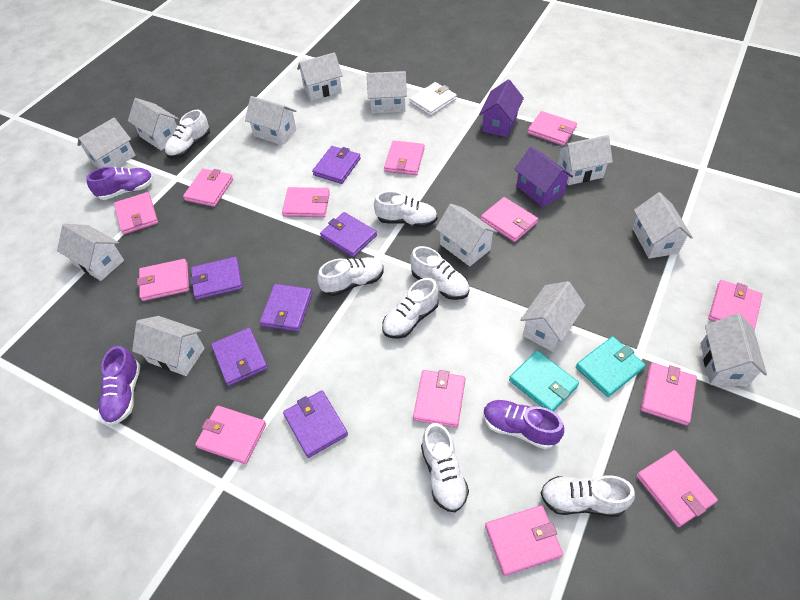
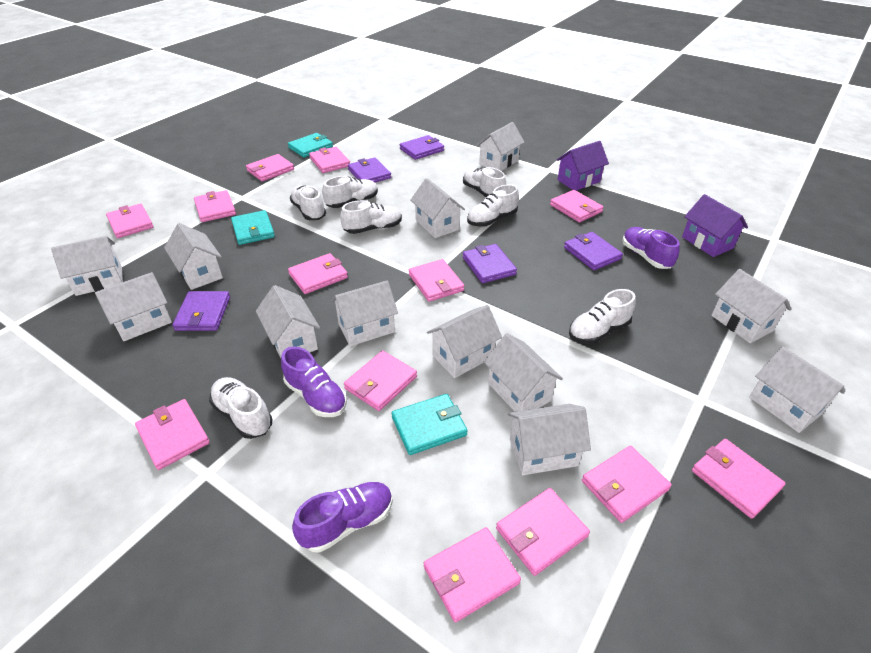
purple wallet: [190,257,243,300] [211,328,268,386] [260,284,312,332] [283,390,348,458] [312,146,361,184] [320,212,377,257] = 6 -> [172,291,230,331] [348,157,391,183] [400,135,444,160] [463,244,517,283] [564,232,623,270] = 5
turquoise wallet: [509,350,579,412] [576,336,645,397] = 2 -> [231,210,275,245] [288,133,333,158] [392,394,468,455] = 3
white wallet: [409,82,457,116] = 1 -> none = 0

